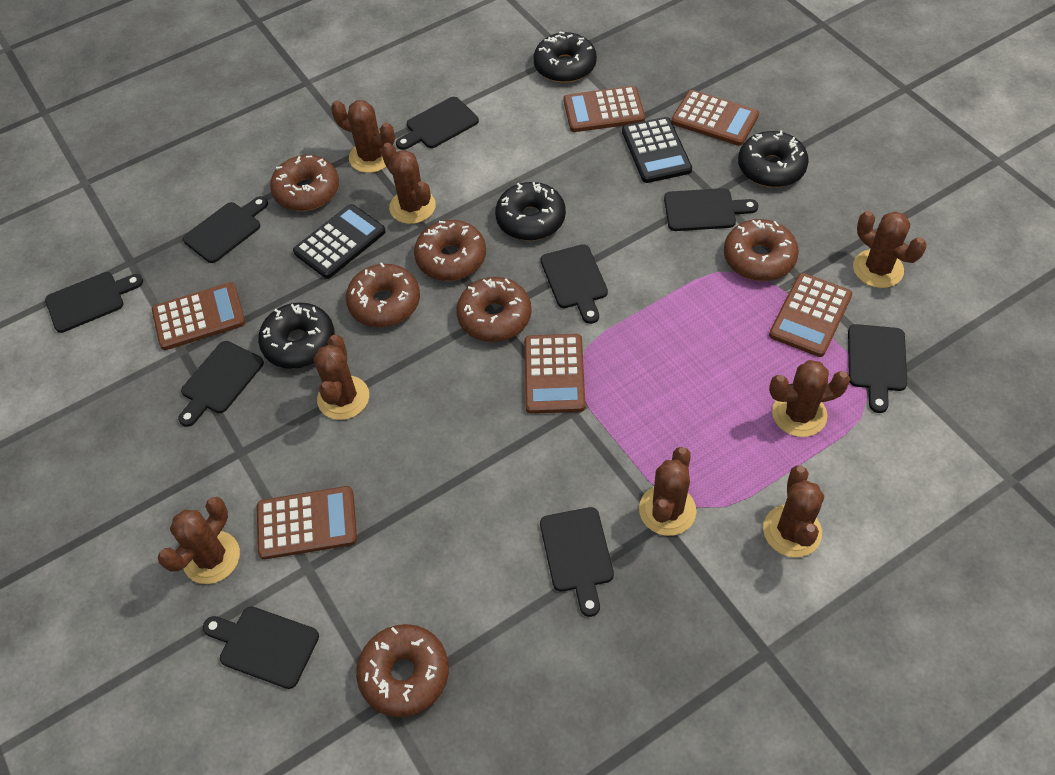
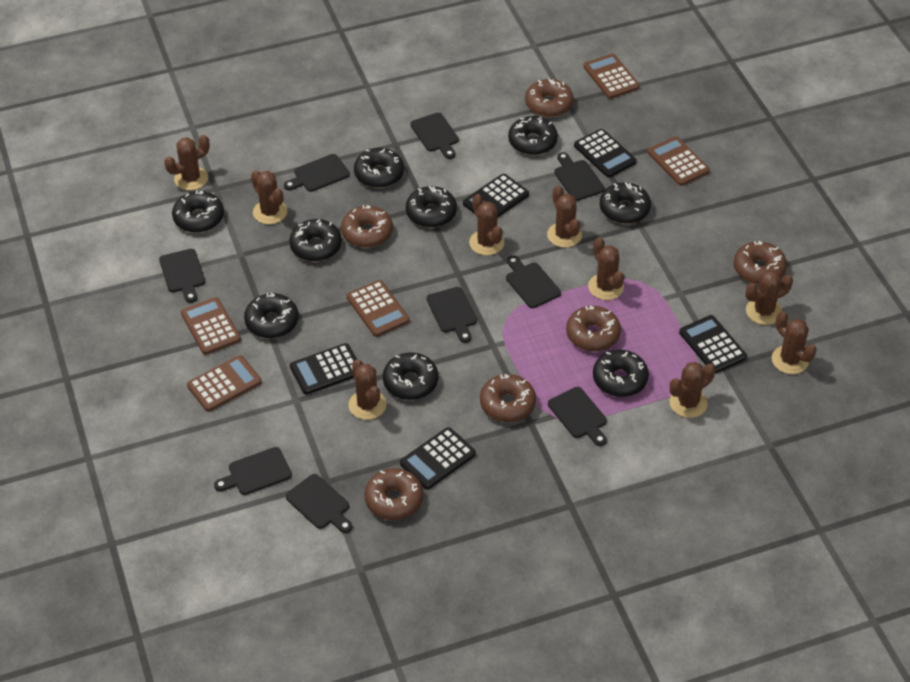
black calculator: [293,204,386,279] [622,117,692,183] = 2 -> [290,343,357,395] [400,427,476,489] [463,174,529,218] [574,129,637,177] [679,315,747,374] = 5
black donut: [258,302,335,369] [495,182,566,241] [533,31,597,83] [738,130,809,187] = 4 -> [172,190,224,233] [244,293,299,339] [289,219,342,262] [354,148,404,188] [383,353,438,400] [406,186,457,228] [508,116,558,155] [593,350,649,397] [600,182,651,224] = 9
brown cactus: [157,497,240,584] [314,335,369,420] [331,100,395,173] [381,143,436,224] [639,447,696,536] [763,466,824,557] [769,360,850,437] [853,211,926,288] = 8 -> [164,135,210,190] [251,170,287,224] [349,359,386,420] [469,194,504,255] [547,186,582,248] [588,237,624,300] [670,362,716,418] [745,270,793,325] [772,311,817,374] = 9
brown calculator: [152,282,245,350] [257,486,357,560] [525,334,585,414] [564,86,645,132] [671,90,759,146] [769,273,852,357] = 6 -> [181,297,241,355] [187,355,262,412] [347,280,410,337] [584,54,640,99] [647,137,710,186] = 5

